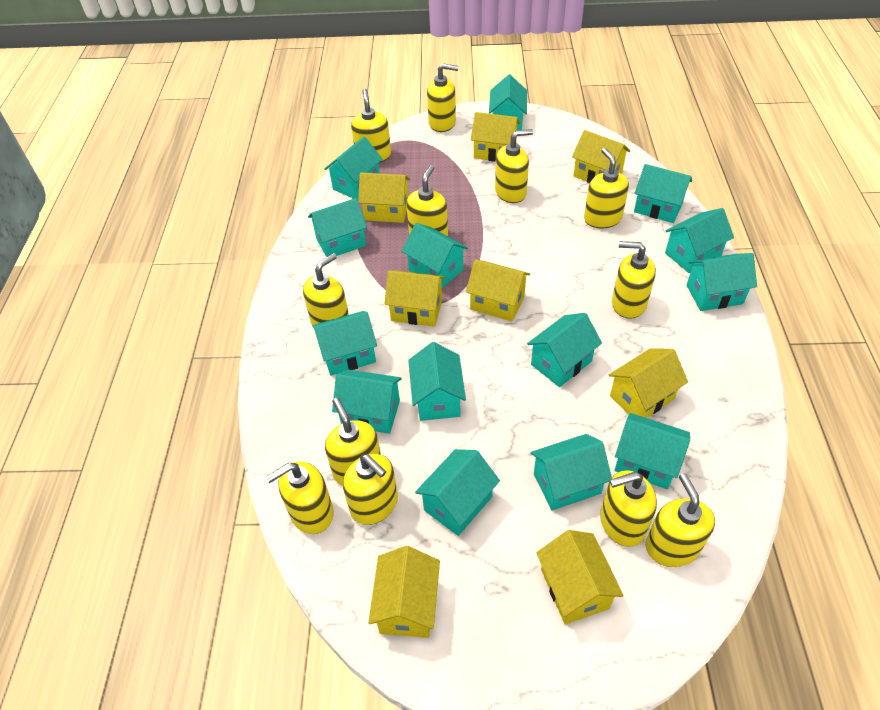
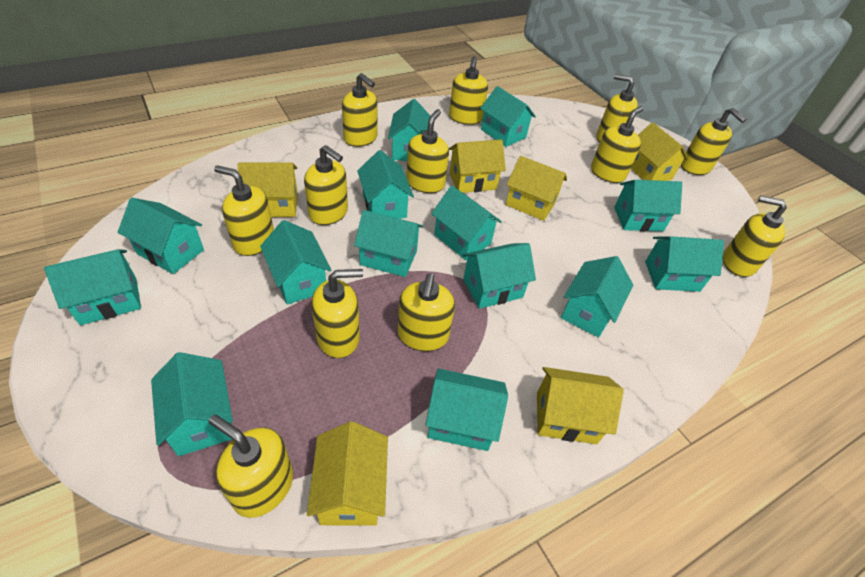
yellow house: [358,173,410,223] [368,546,440,638] [384,271,445,327] [466,260,530,322] [471,112,520,162] [536,530,624,624] [572,130,630,183] [609,348,688,418] = 8 -> [238,163,298,217] [307,421,388,526] [449,140,506,193] [505,156,567,221] [537,367,624,444] [631,123,689,181] = 6

